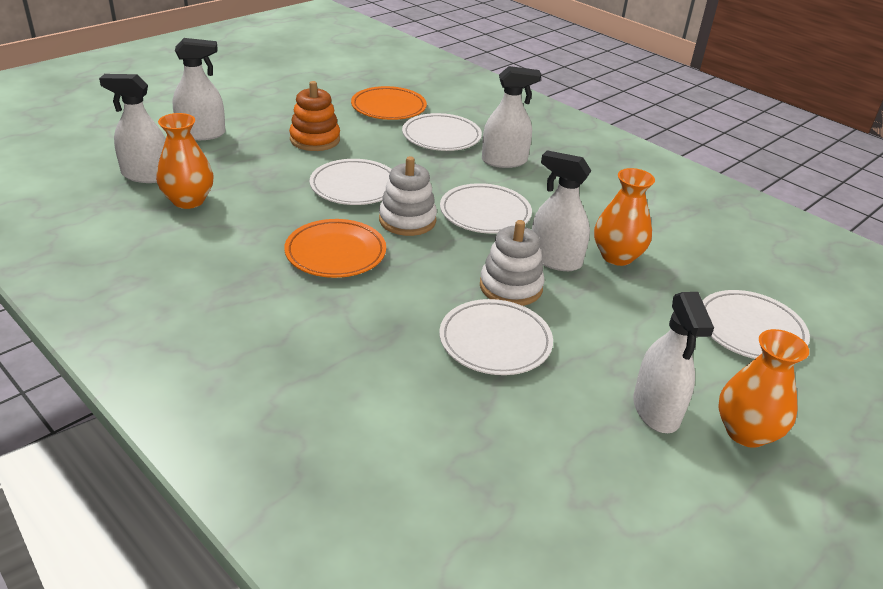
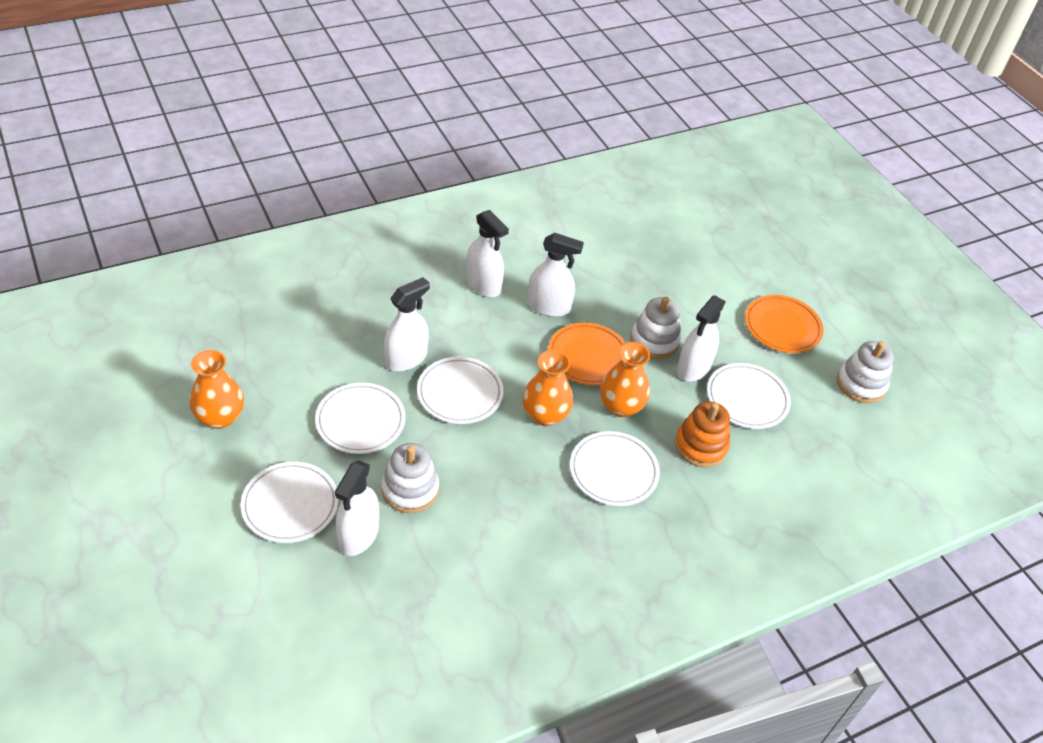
white stacking toy: [379,156,437,236] [480,220,545,306] = 2 -> [381,443,439,513] [630,297,681,359] [837,341,894,403] = 3

